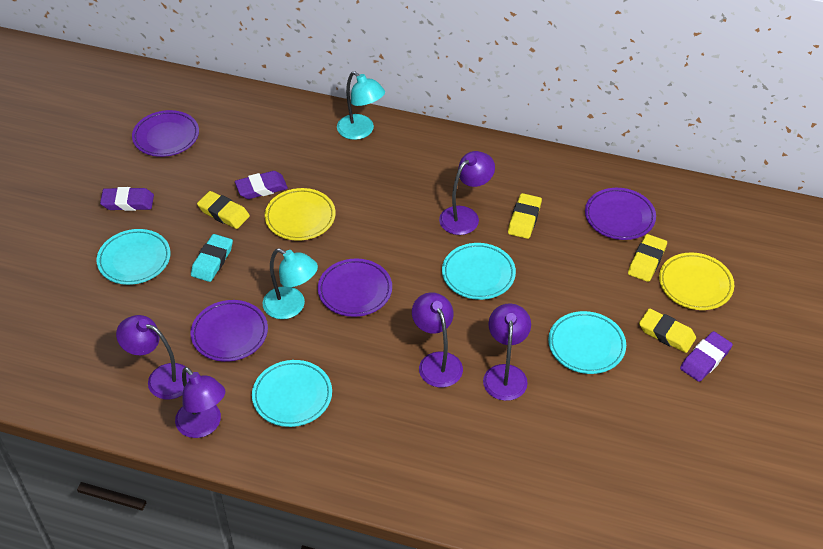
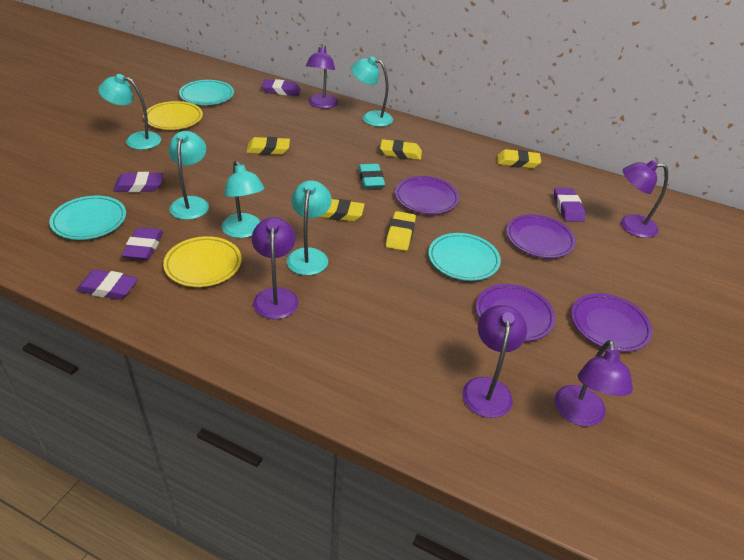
purple eraser: [100,187,154,211] [235,171,288,199] [680,331,733,382] = 3 -> [76,269,138,300] [113,172,163,192] [121,227,163,260] [261,79,301,96] [554,188,585,222] = 5
turquoise lamp: [262,248,318,319] [337,71,385,140] = 2 -> [98,74,161,150] [169,131,209,220] [222,160,265,238] [287,180,332,275] [351,56,393,127] = 5
turquoise plate: [96,229,171,285] [252,360,332,427] [442,243,516,300] [548,311,626,374] = 4 -> [49,196,126,240] [179,80,234,105] [428,233,501,281] = 3
yellow eraser: [197,191,250,229] [508,193,542,239] [628,234,667,282] [639,308,696,353] = 4 -> [246,137,290,155] [319,199,365,221] [380,139,422,160] [386,211,416,251] [497,149,541,168] = 5

